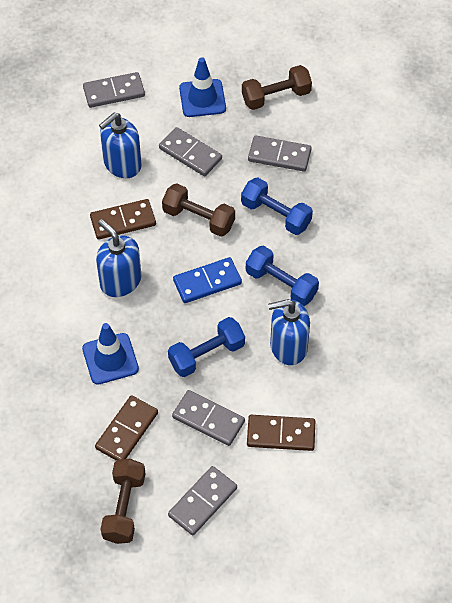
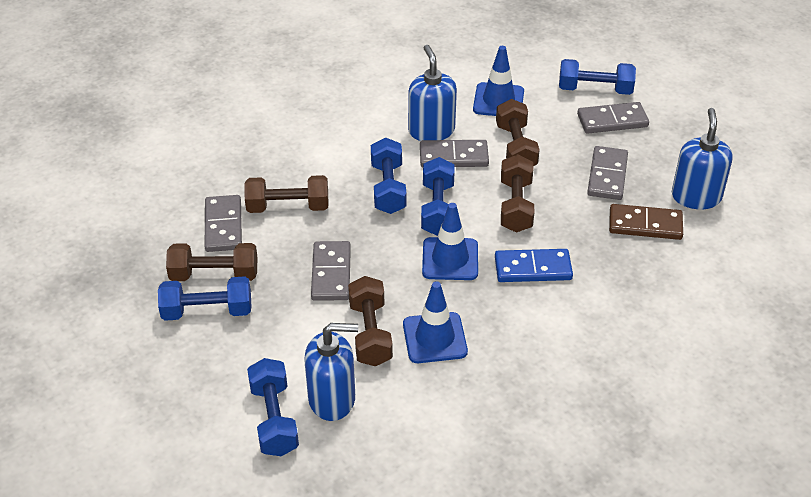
blue dumbbell: [168,317,245,377] [241,178,313,235] [246,246,319,306] = 3 -> [158,276,251,321] [247,358,299,456] [371,138,406,214] [421,157,455,236] [559,59,636,95] = 5
blue traffic cone: [82,323,139,385] [179,57,226,117] = 2 -> [403,281,468,363] [422,203,478,280] [473,46,524,116] = 3
brown domino: [90,199,156,240] [95,395,158,461] [247,415,315,451] = 3 -> [609,204,683,240] = 1
brown dumbbell: [101,459,146,544] [162,183,235,237] [242,65,312,110] = 3 -> [166,243,258,281] [244,175,329,213] [348,276,393,366] [496,99,540,166] [501,154,534,233] = 5

